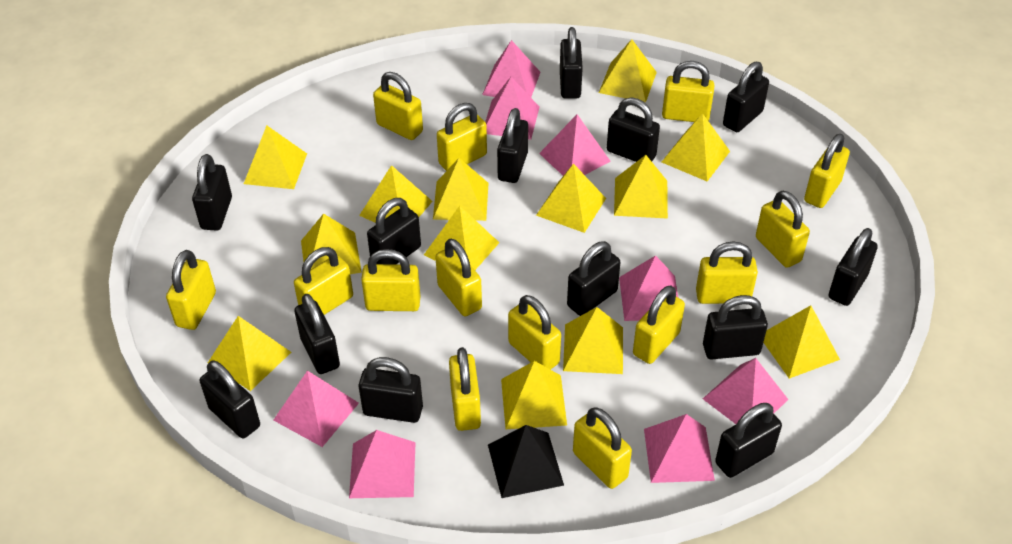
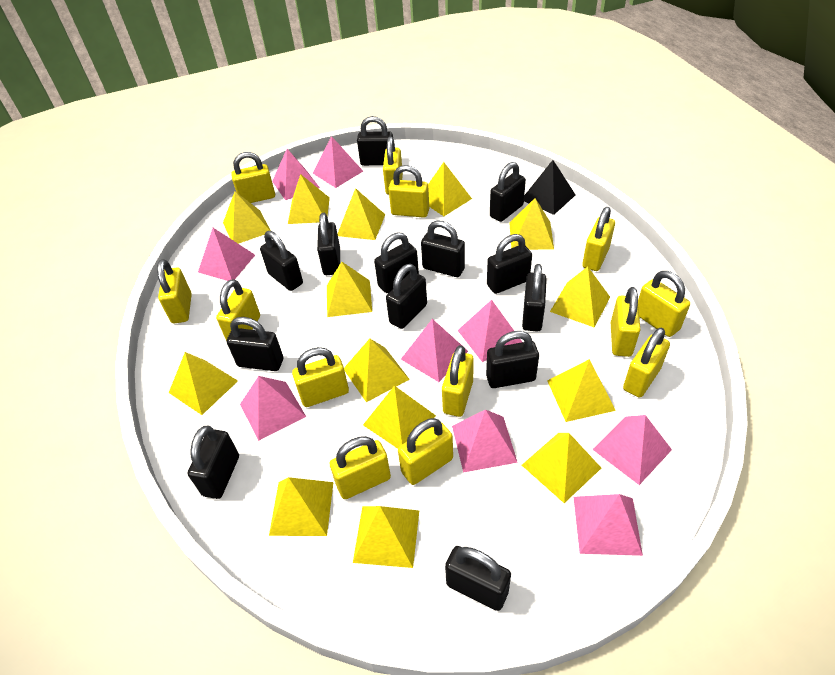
pink pyramid: [273,371,359,447] [349,430,416,498] [482,40,540,97] [485,77,540,140] [539,114,611,176] [619,255,678,321] [644,414,715,483] [703,358,789,424] = 8 -> [198,228,255,281] [240,376,306,441] [272,149,320,200] [313,136,363,188] [401,319,468,382] [452,409,518,473] [457,300,522,362] [574,494,643,556] [592,415,672,485] = 9
yellow padlock: [166,250,216,330] [294,247,353,315] [361,249,420,311] [373,72,423,140] [435,238,482,316] [437,103,487,171] [449,347,481,431] [508,295,561,370] [573,407,632,489] [633,285,685,364] [662,61,714,122] [696,241,758,304] [756,191,810,268] [804,133,850,208] = 14 -> [157,259,192,323] [216,279,260,341] [231,152,275,203] [292,347,349,407] [330,436,391,499] [383,137,403,195] [388,165,429,218] [398,418,453,485] [442,345,474,417] [582,207,615,271] [611,287,640,357] [623,328,670,398] [638,271,690,337] = 13
yellow pyramid: [208,316,291,391] [244,126,307,189] [301,213,362,274] [359,165,433,223] [424,206,499,270] [433,158,489,221] [501,361,567,429] [536,163,606,233] [563,307,623,374] [599,39,657,102] [614,155,668,219] [662,113,730,181] [763,305,840,379] = 13 -> [169,352,238,415] [223,192,271,244] [269,477,334,536] [288,174,330,224] [327,262,372,317] [337,188,385,240] [344,339,410,402] [353,506,419,568] [363,385,436,449] [428,162,472,216] [509,198,554,250] [522,433,601,503] [547,359,616,422] [550,267,610,327] = 14

